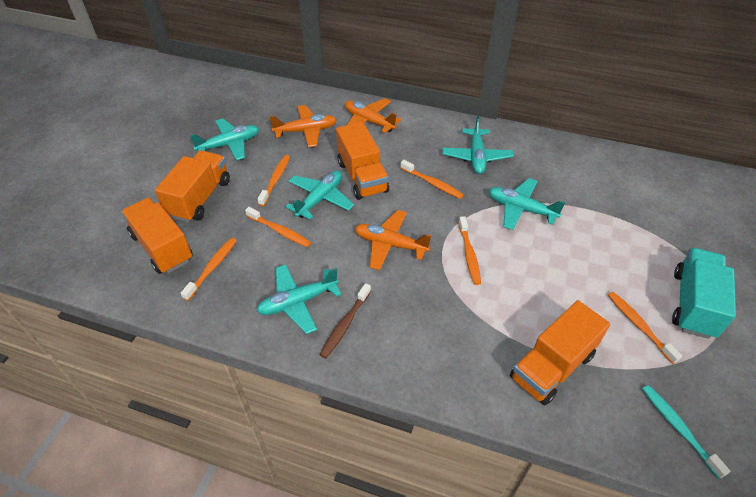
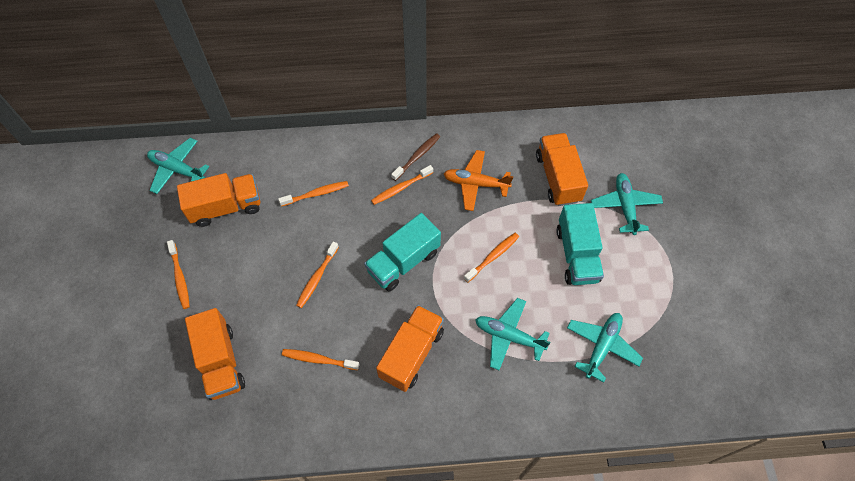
orange plane: [269,105,337,147] [345,98,401,133] [355,210,431,270] = 3 -> [444,150,513,211] = 1
turquoise plane: [190,118,259,161] [257,264,342,334] [286,170,354,220] [442,116,514,174] [488,178,565,230] = 5 -> [147,138,209,194] [475,298,551,370] [567,313,643,383] [591,173,663,235] = 4
turquoise toothbrush: [642,385,731,479] = 1 -> none = 0
turquoise truck: [672,248,736,339] = 1 -> [364,213,441,291] [556,203,604,285] = 2

